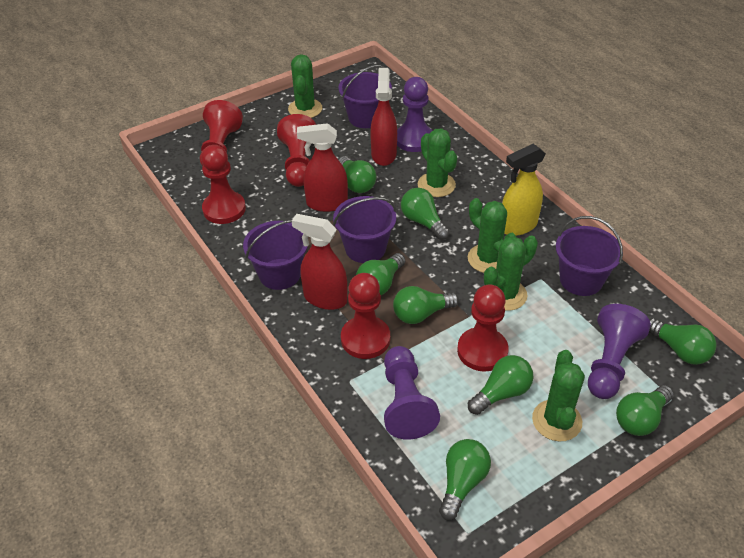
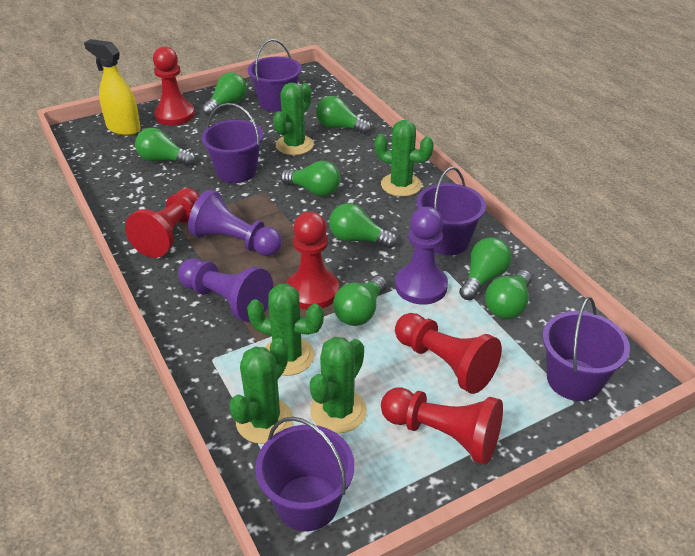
purple bucket: [243,220,308,290] [333,196,396,263] [338,65,392,128] [556,216,623,296] = 4 -> [202,103,263,183] [248,39,302,112] [255,417,354,531] [416,167,486,255] [543,297,630,401] = 5
red spray bottle: [292,214,347,310] [297,123,348,212] [370,68,397,166] = 3 -> none = 0

